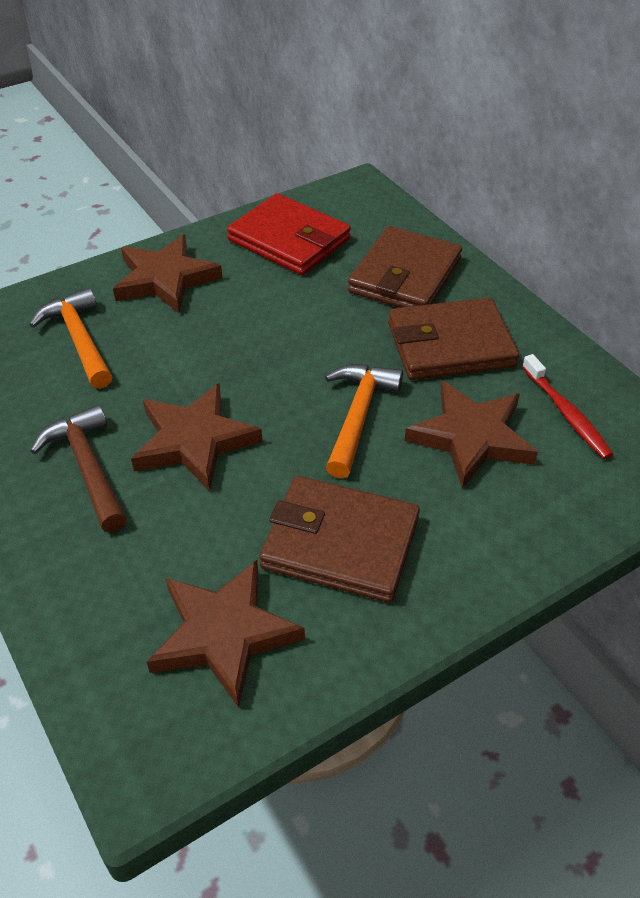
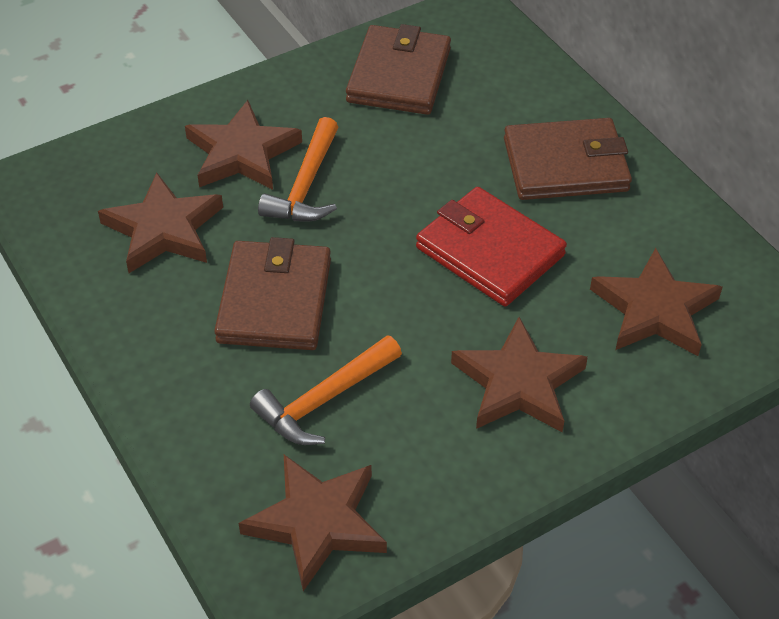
brown hammer: [31,404,127,532] = 1 -> none = 0
brown star: [113,234,222,313] [131,384,262,491] [147,560,305,708] [405,381,538,488] = 4 -> [98,173,223,273] [185,100,302,190] [239,455,387,591] [451,317,588,432] [590,248,722,356] = 5
red toothbrush: [522,354,613,459] = 1 -> none = 0

